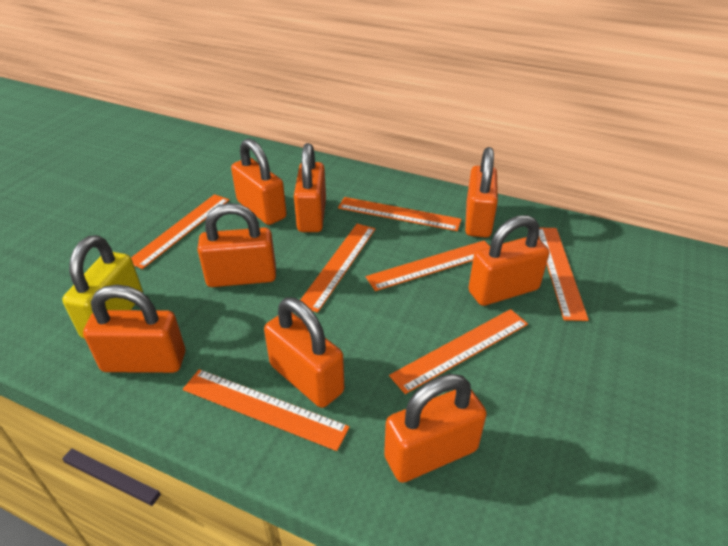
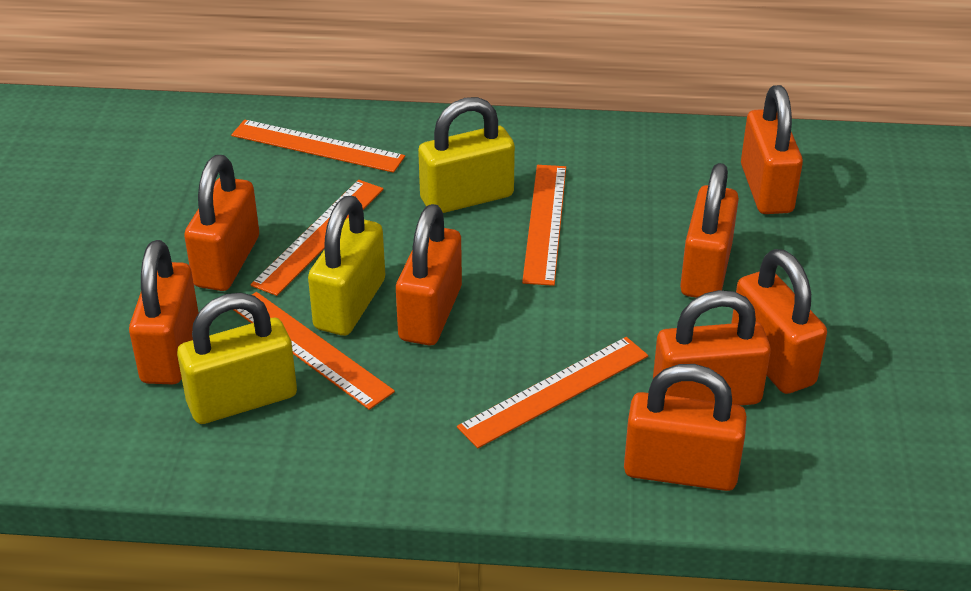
orange ruler: [131,194,229,269] [183,369,350,451] [300,224,375,313] [338,197,462,231] [366,241,490,291] [389,309,528,394] [538,227,589,321] = 7 -> [231,120,405,173] [234,292,395,410] [250,180,384,296] [457,337,648,448] [522,165,566,286] = 5
yellow padlock: [62,235,143,339] = 1 -> [177,293,297,424] [308,196,385,336] [418,97,515,213] = 3

